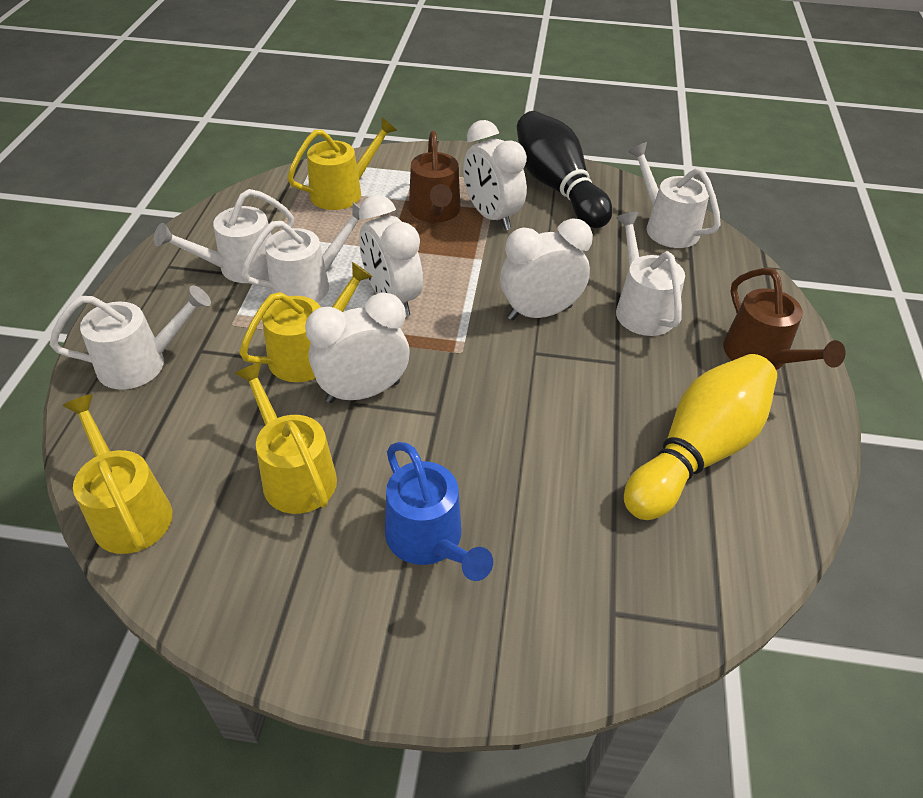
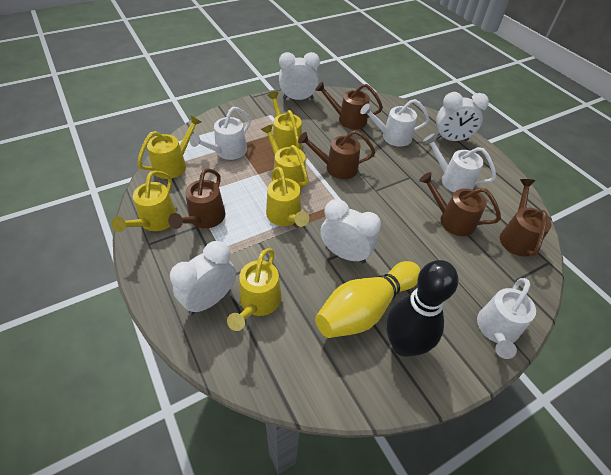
blue watering can: [385,442,493,581] = 1 -> none = 0
brown watering can: [409,131,460,223] [723,268,846,370] = 2 -> [168,168,225,229] [298,130,376,179] [315,82,383,129] [419,172,501,236] [500,179,551,257] = 5
white watering can: [50,285,211,390] [154,189,294,283] [241,202,360,302] [616,212,685,336] [628,142,721,248] = 5 -> [190,107,251,160] [360,99,430,147] [423,133,496,192] [477,278,536,359] = 4
yellow watering can: [62,394,172,554] [235,362,337,514] [240,262,373,382] [287,117,397,210] = 4 -> [112,170,177,232] [137,115,201,179] [227,248,281,331] [261,124,309,189] [266,167,309,227] [267,92,302,150] = 6

